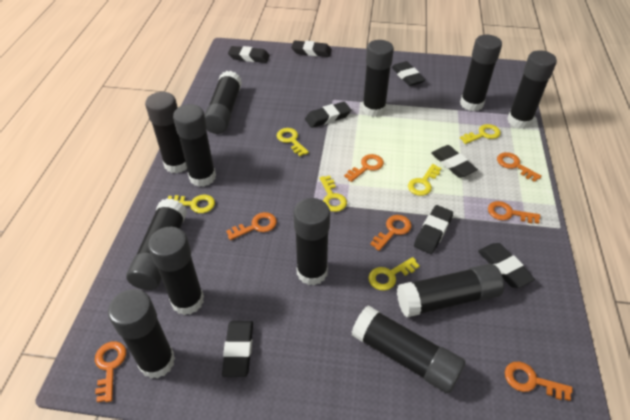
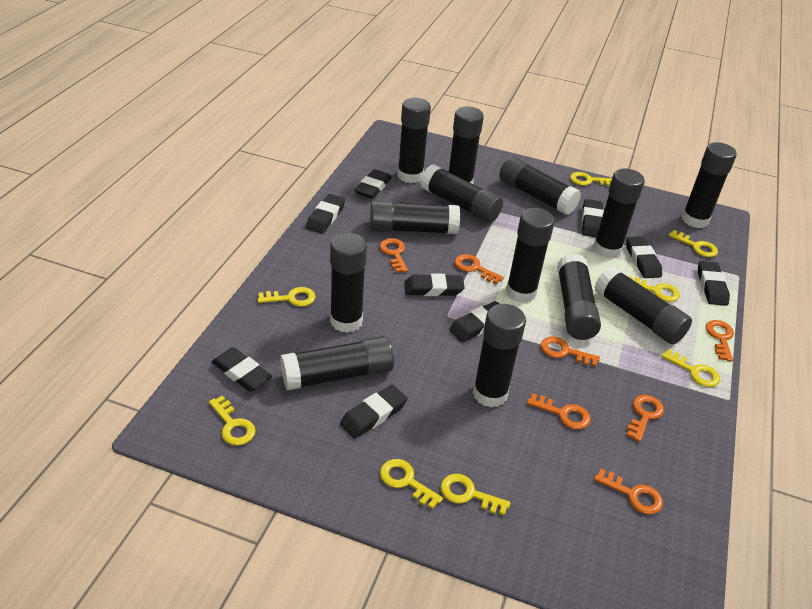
black eraser: [222,321,253,377] [228,46,270,63] [291,41,332,57] [305,102,351,128] [392,61,425,86] [414,205,453,254] [431,145,478,178] [478,243,535,288] = 8 -> [212,347,272,392] [306,194,345,233] [340,385,407,439] [354,169,392,199] [404,273,465,296] [449,301,499,342] [582,199,604,237] [626,236,662,278] [698,261,730,306] = 9
black glue stick: [108,289,175,379] [126,198,187,290] [145,92,187,174] [148,227,204,315] [173,104,216,187] [204,71,242,134] [293,198,330,286] [352,305,466,394] [362,40,394,117] [397,264,504,318] [460,35,502,111] [507,50,557,129] = 12 -> [280,336,394,391] [330,233,367,333] [370,201,460,234] [397,98,431,183] [420,164,503,223] [449,106,484,184] [473,304,526,407] [499,157,581,215] [506,208,555,303] [557,254,601,340] [593,168,645,258] [594,266,692,344] [682,142,737,228] = 13
yellow key: [168,195,215,213] [277,128,309,156] [320,175,347,212] [368,257,420,291] [408,164,441,196] [460,124,501,144] = 6 -> [209,396,256,446] [258,287,316,307] [380,459,443,509] [440,474,510,516] [570,172,612,186] [629,276,680,302] [662,349,720,387] [669,230,718,257] = 8

